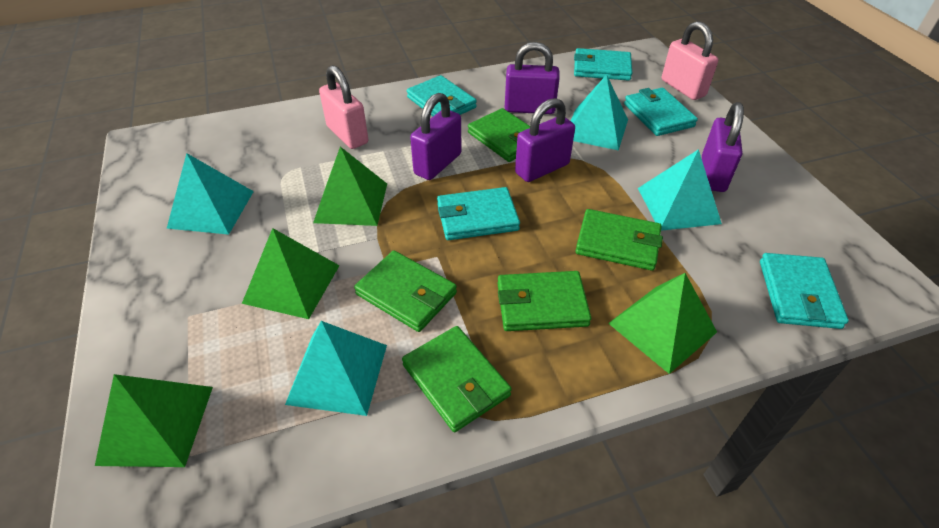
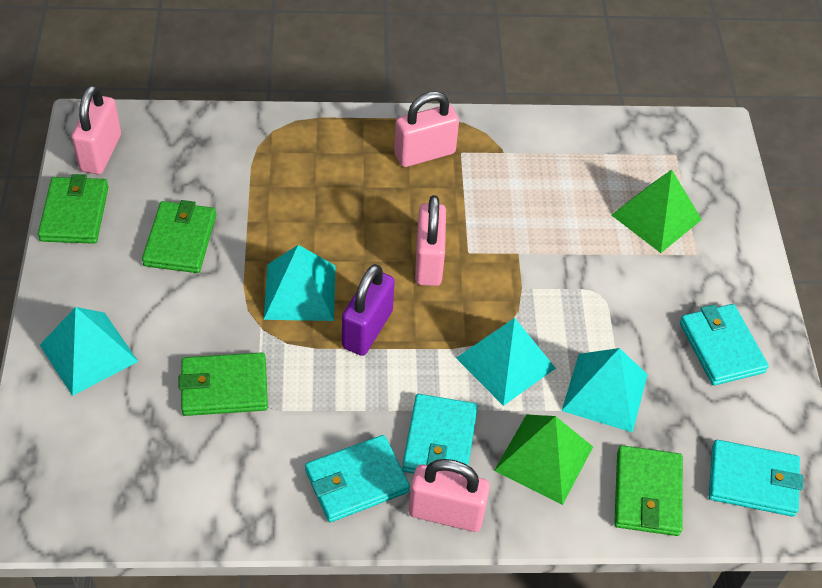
green pyramid: [95,374,213,467] [242,228,340,319] [313,147,387,226] [608,273,717,374] = 4 -> [494,414,593,505] [611,170,702,253] = 2
green wallet: [354,251,457,332] [402,326,512,432] [468,108,530,162] [497,271,591,331] [576,209,663,270] = 5 -> [38,174,109,244] [142,200,216,273] [179,353,268,416] [614,445,683,536] = 4
pink padlock: [319,65,368,149] [662,21,718,100] = 2 -> [72,85,121,174] [394,91,459,167] [409,459,490,532] [415,195,446,286] = 4
purple padlock: [410,93,462,180] [505,42,560,114] [515,98,575,182] [702,102,744,192] = 4 -> [342,264,395,356] = 1
turquoise wallet: [407,75,477,116] [437,187,520,240] [574,48,632,81] [624,88,698,136] [760,253,849,329] = 5 -> [305,435,410,522] [402,394,478,474] [680,304,769,385] [709,440,803,517] = 4

